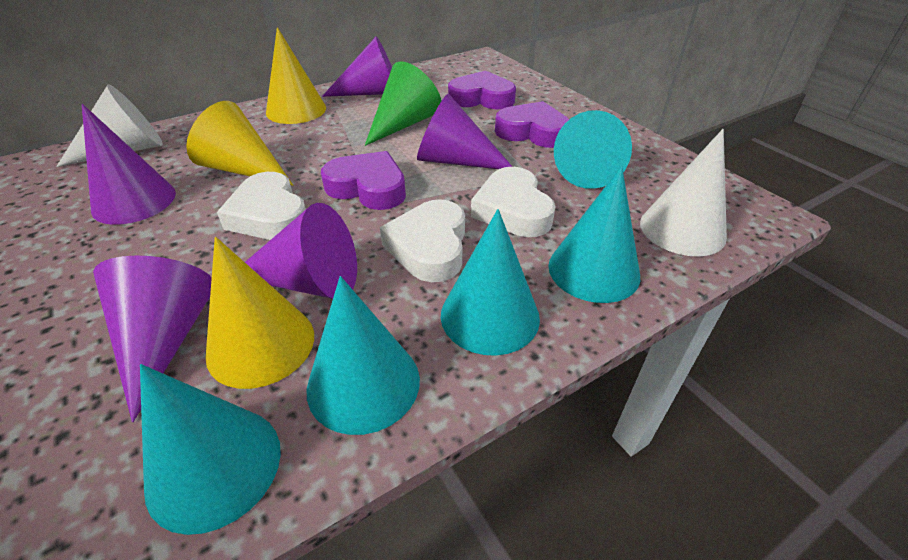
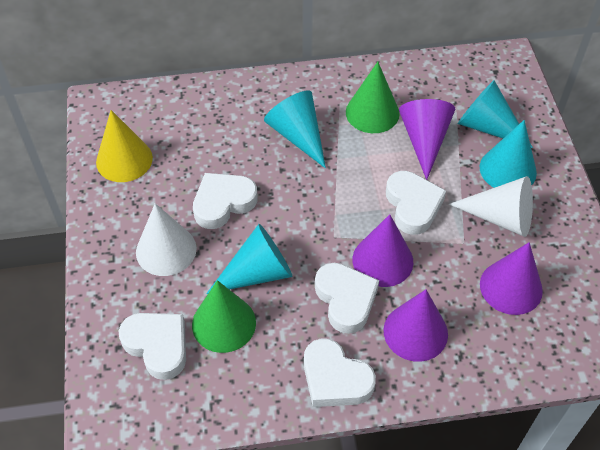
green cone: [365,62,442,146] = 1 -> [192,280,256,353] [346,62,400,133] = 2
purple cone: [82,104,176,225] [93,256,212,422] [245,203,357,299] [322,36,392,97] [417,94,513,169] = 5 -> [353,214,413,287] [384,289,448,362] [399,99,455,180] [480,242,543,315] = 4
purple heart: [321,151,406,210] [448,71,516,109] [495,101,569,148] = 3 -> none = 0
turquoise cone: [140,364,281,535] [307,276,420,435] [441,209,540,356] [548,166,640,303] [554,110,632,189] = 5 -> [206,224,293,294] [264,90,326,168] [458,80,533,148] [480,120,537,188] = 4
white heart: [217,172,306,240] [380,199,465,282] [471,167,556,237] = 3 -> [119,313,186,380] [193,173,258,229] [304,338,376,407] [315,263,379,334] [386,171,446,235] = 5
yellow cone: [186,101,293,186] [206,237,314,389] [266,27,326,124] = 3 -> [96,110,153,182] = 1

